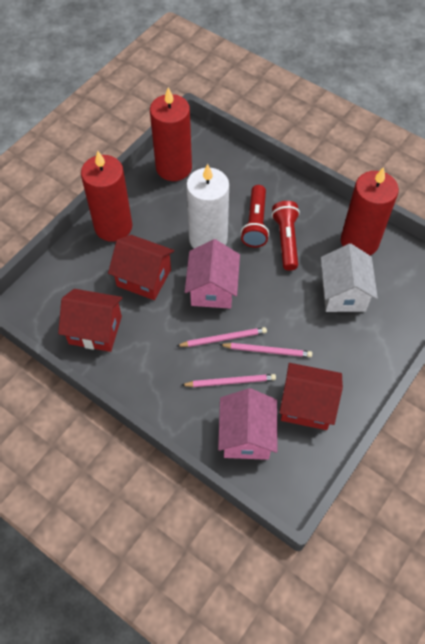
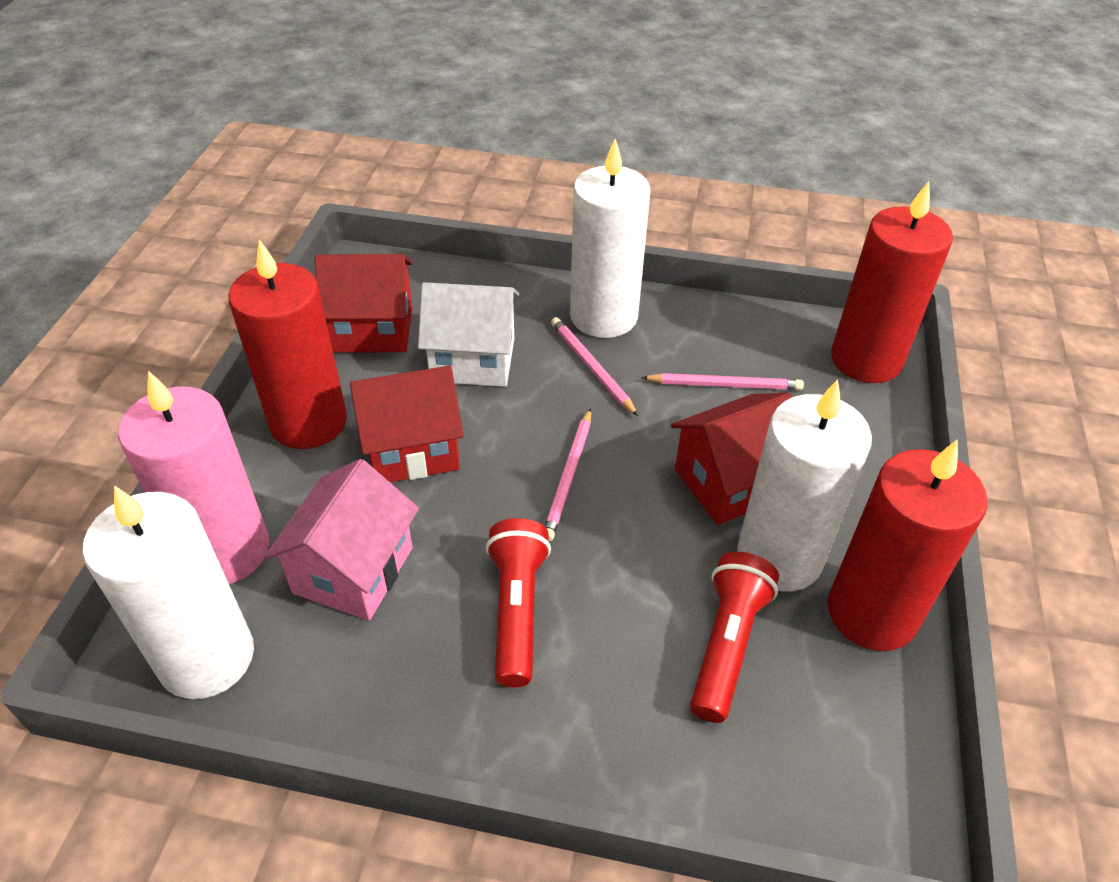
pink candle: none = 0 -> [118,371,269,584] = 1
pink house: [185,239,240,309] [218,388,278,460] = 2 -> [264,459,419,620] = 1
white candle: [186,164,229,248] = 1 -> [82,485,254,699] [570,139,650,338] [737,379,872,591] = 3

